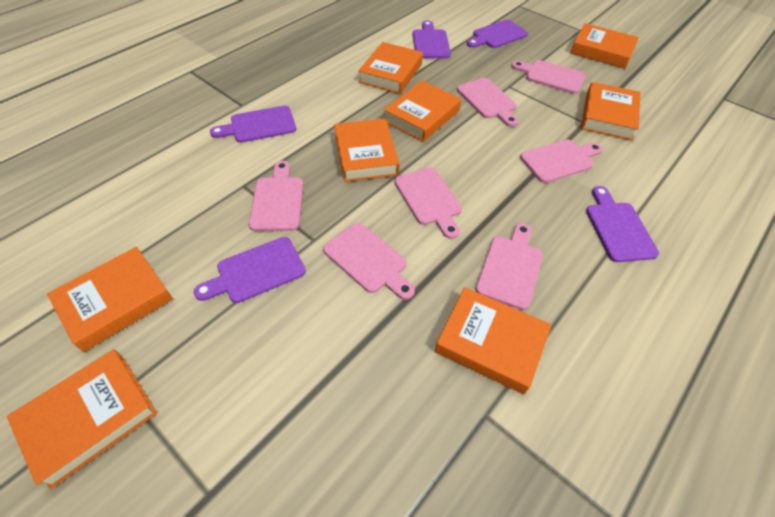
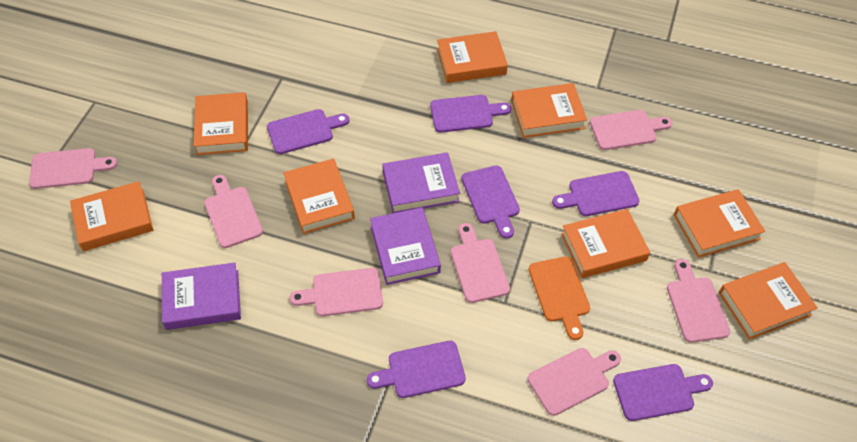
orange cutting board: none = 0 -> [529,256,590,340] = 1
purple book: none = 0 -> [162,263,241,330] [370,207,441,285] [382,152,460,213] = 3
purple cutting board: [194,237,306,303] [210,106,296,143] [413,20,451,58] [467,20,528,48] [586,186,659,262] = 5 -> [267,109,349,154] [367,341,466,398] [430,95,511,133] [461,165,520,239] [552,171,639,216] [613,364,713,421] = 6

